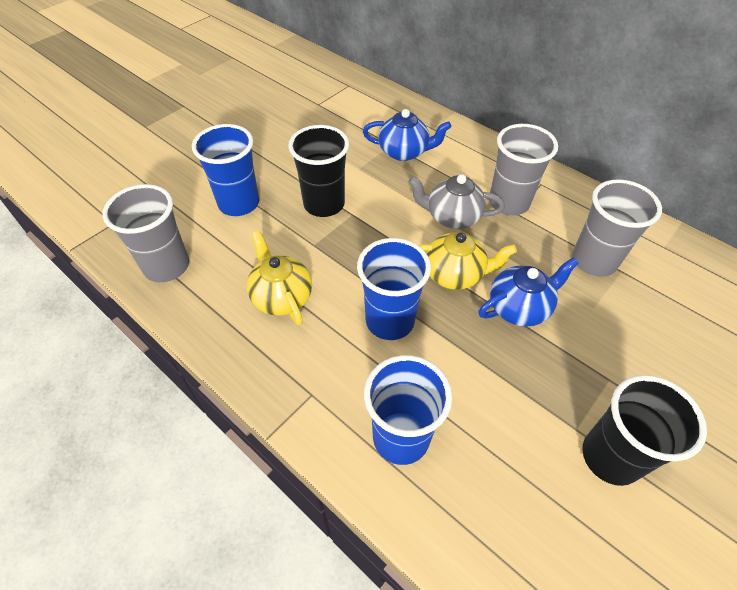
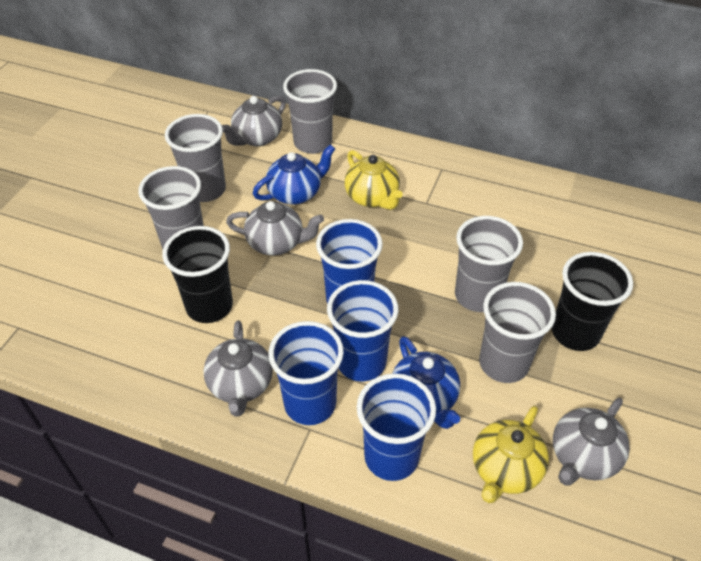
blue cup: [192,124,259,216] [357,238,431,340] [364,355,452,465] = 3 -> [269,321,344,425] [316,219,383,304] [327,280,398,381] [357,373,436,481] = 4
grey cup: [102,184,189,282] [489,124,558,215] [572,179,662,277] = 3 -> [138,166,204,249] [165,114,226,202] [283,69,337,154] [455,216,523,312] [479,282,556,383] = 5
grey teapot: [408,174,505,229] = 1 -> [203,321,273,417] [222,96,286,146] [226,201,324,255] [553,398,630,485] = 4

